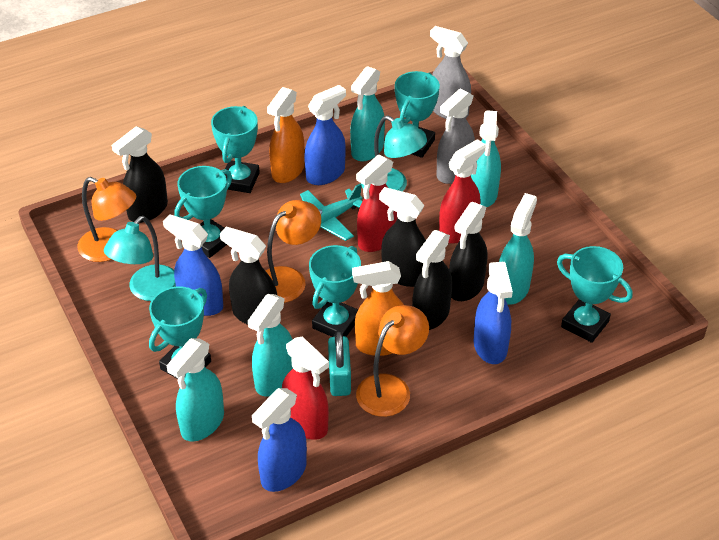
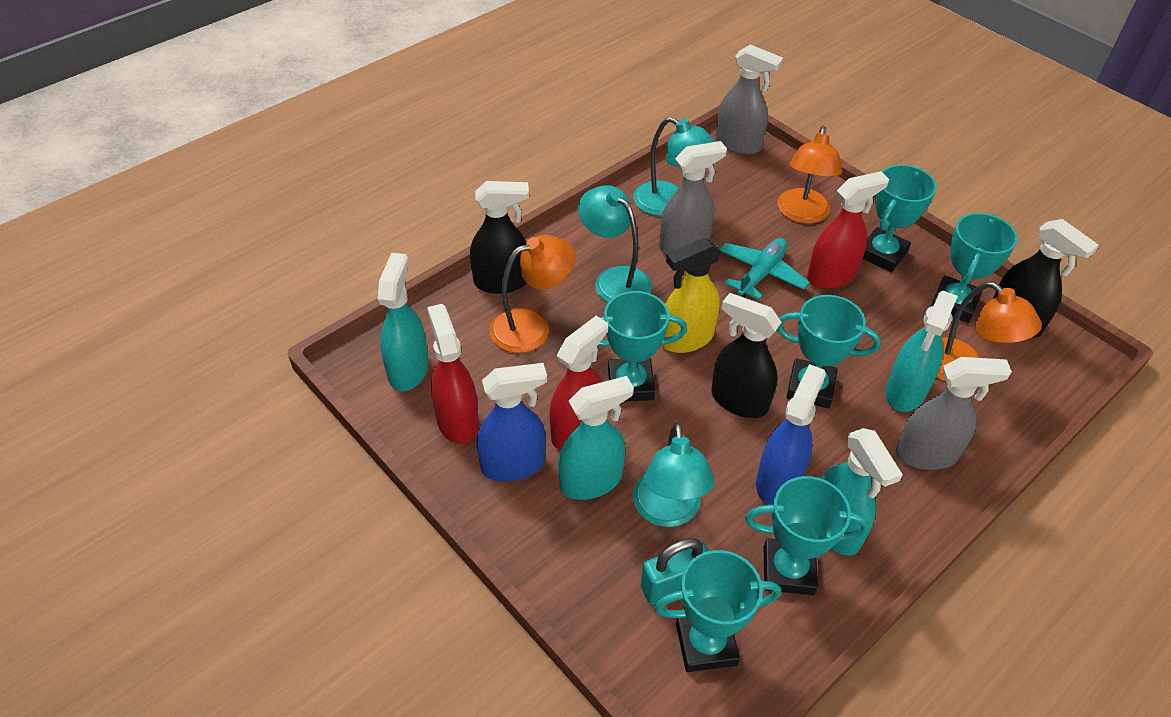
black spray bottle: [112,126,168,223] [220,227,278,325] [379,187,426,287] [412,230,452,330] [449,202,487,301] = 5 -> [470,181,529,294] [711,293,782,418] [993,219,1099,338] = 3
blue spray bottle: [163,215,223,316] [252,388,307,492] [304,85,346,185] [474,262,513,364] = 4 -> [477,363,547,481] [756,364,826,505] = 2
grey spray bottle: [430,26,471,119] [437,89,475,184] = 2 -> [659,141,727,254] [715,44,783,155] [896,357,1012,470] = 3
orange spray bottle: [267,87,305,183] [352,261,404,356] = 2 -> none = 0
turquoise lamp: [104,216,176,301] [361,115,427,192] = 2 -> [578,185,652,303] [633,117,715,216] [633,422,714,527] = 3
turquoise spray bottle: [167,338,224,442] [248,294,293,396] [350,66,385,161] [471,110,501,207] [499,193,537,305] = 5 -> [378,253,429,391] [558,376,634,500] [821,428,903,555] [885,291,958,412] = 4
yellow spray bottle: none = 0 -> [662,238,722,353] = 1

